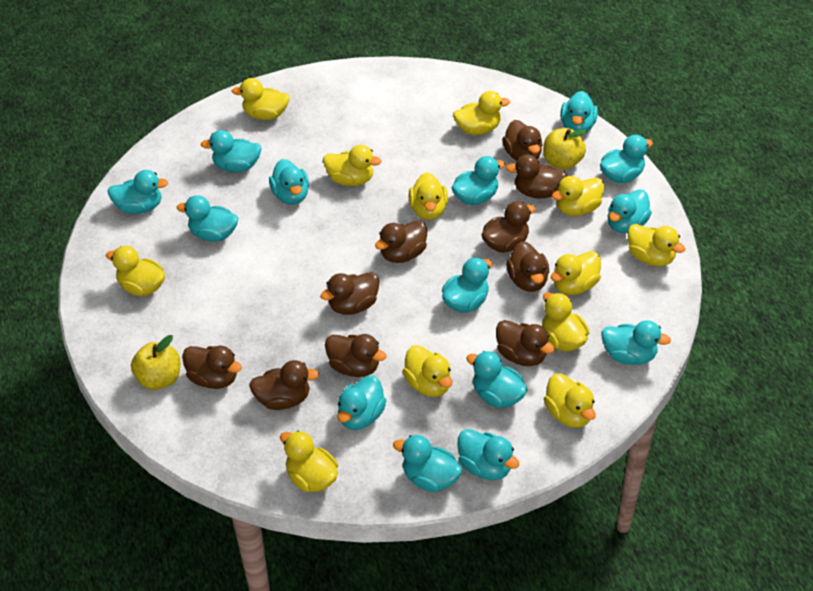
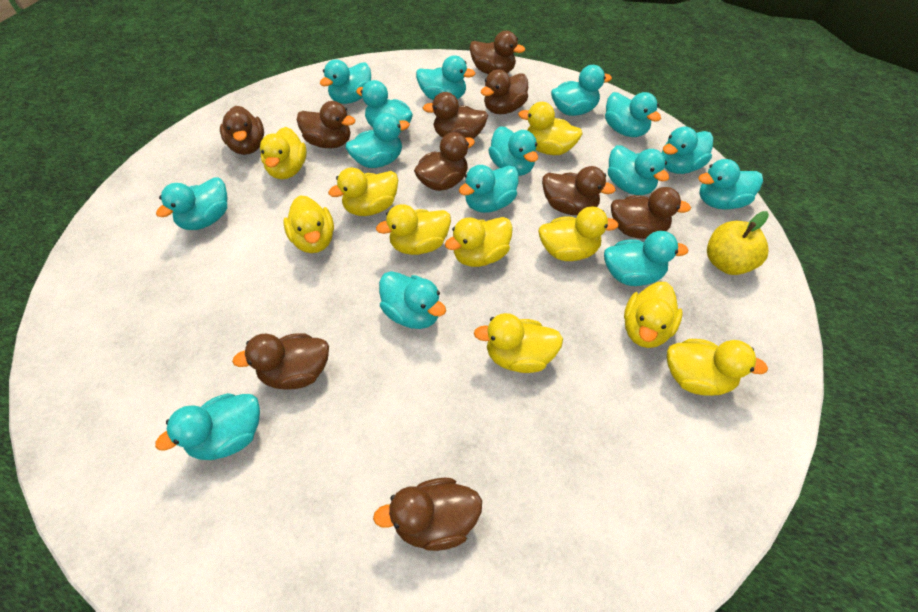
turquoise duck: [108,170,168,214] [177,195,238,242] [201,130,262,172] [269,159,309,205] [337,375,386,430] [393,435,462,492] [442,257,493,313] [451,156,505,205] [458,429,519,480] [466,351,527,408] [560,91,598,131] [600,135,653,183] [601,320,671,365] [608,189,652,233] = 14 -> [155,393,260,460] [156,177,228,230] [320,59,371,104] [346,113,410,168] [356,80,413,132] [379,271,446,329] [416,55,475,100] [459,165,519,213] [488,126,538,176] [551,65,612,116] [604,231,688,286] [605,92,661,137] [608,145,669,195] [662,127,713,174] [698,159,763,210] = 15
yellow apple: [131,335,181,390] [543,128,587,169] = 2 -> [707,211,769,275] = 1
yellow duck: [106,246,165,296] [232,78,290,120] [280,431,338,492] [323,145,382,186] [402,345,452,397] [409,172,448,220] [453,91,510,135] [542,292,590,351] [544,373,596,428] [551,251,601,295] [552,176,604,216] [628,224,685,267] = 12 -> [260,127,307,179] [283,195,334,253] [328,168,398,216] [376,204,451,255] [445,217,513,267] [474,313,563,373] [518,102,583,155] [538,207,619,261] [624,282,683,348] [667,339,768,396] = 10

